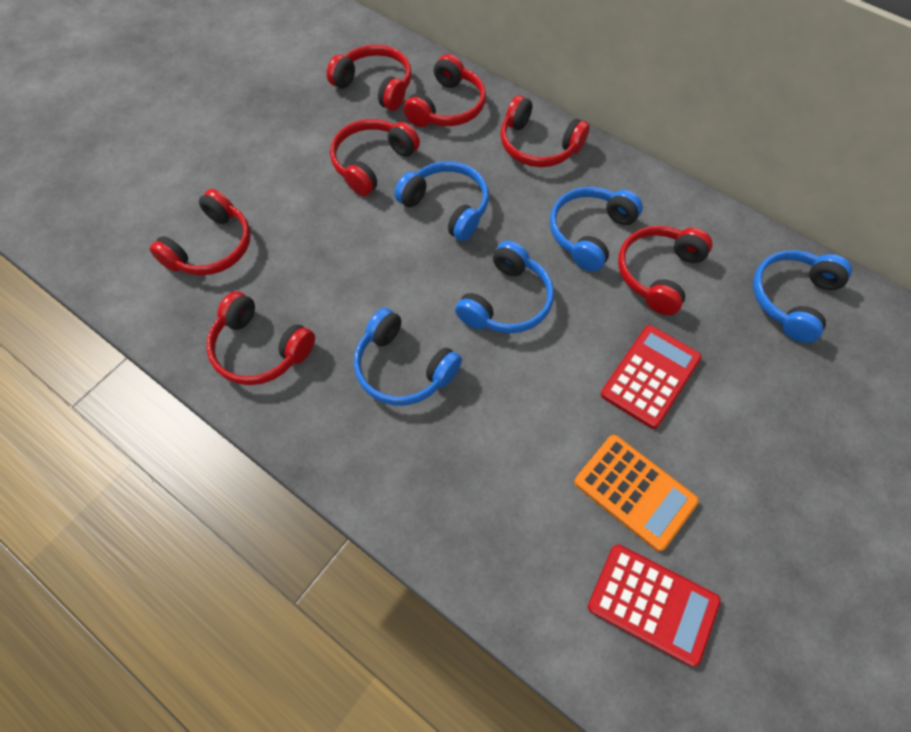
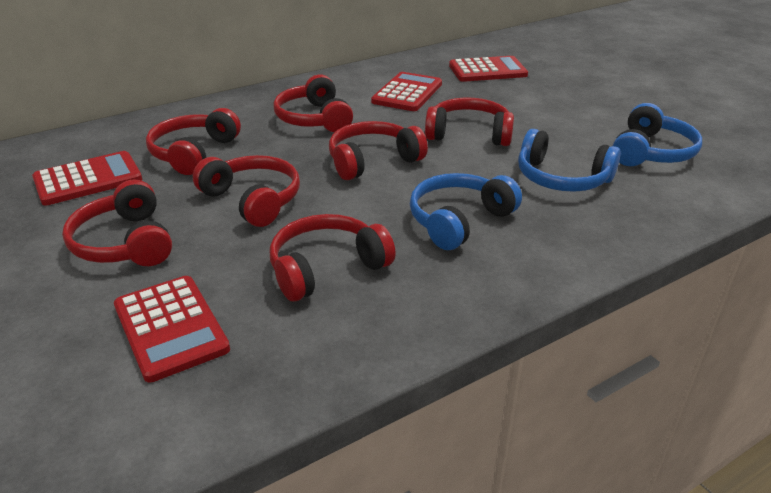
blue headphones: [354,308,462,406] [394,161,489,241] [455,241,554,333] [550,187,643,272] [753,250,852,343] = 5 -> [410,173,522,250] [518,129,621,192] [613,103,702,166] = 3
orange calculator: [574,435,699,552] = 1 -> none = 0
red calculator: [588,544,721,667] [601,325,702,429] = 2 -> [32,151,142,206] [114,276,230,382] [371,72,442,111] [449,56,528,82] = 4

